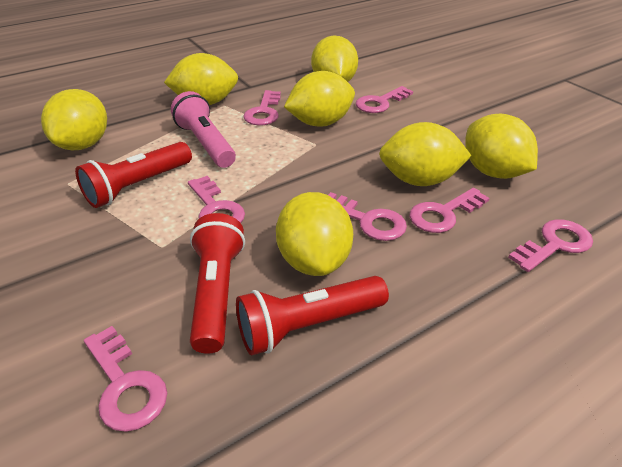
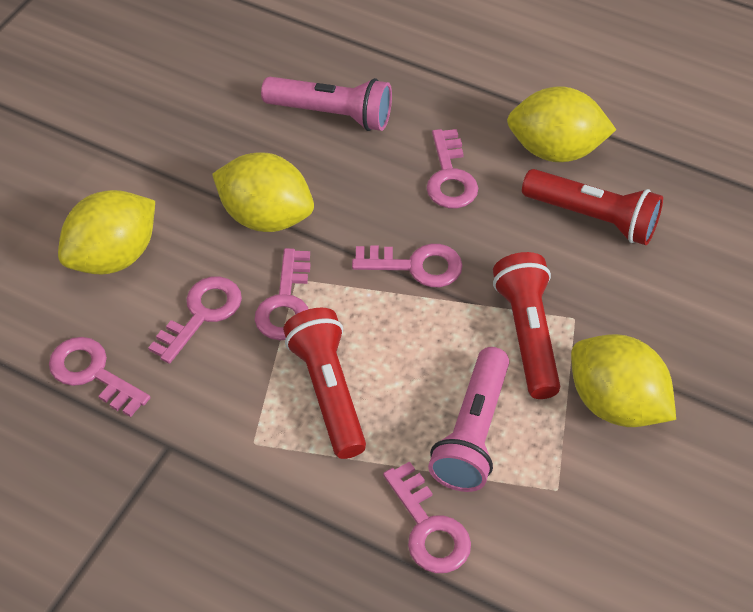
pink flashlight: [171,91,236,168] = 1 -> [261,77,392,131] [428,347,509,492] = 2
pink key: [84,326,167,432] [188,176,245,223] [243,90,281,126] [328,192,407,241] [356,86,413,113] [409,188,490,233] [508,219,593,272] = 7 -> [49,337,150,417] [148,277,242,364] [255,248,311,341] [352,244,463,287] [383,461,471,573] [427,129,478,208] = 6
yellow lemon: [41,89,107,150] [164,53,238,105] [276,192,353,276] [284,71,355,127] [311,36,358,82] [379,122,472,186] [465,114,538,179] = 7 -> [58,190,155,275] [212,152,314,232] [507,86,616,162] [571,334,676,427] = 4

